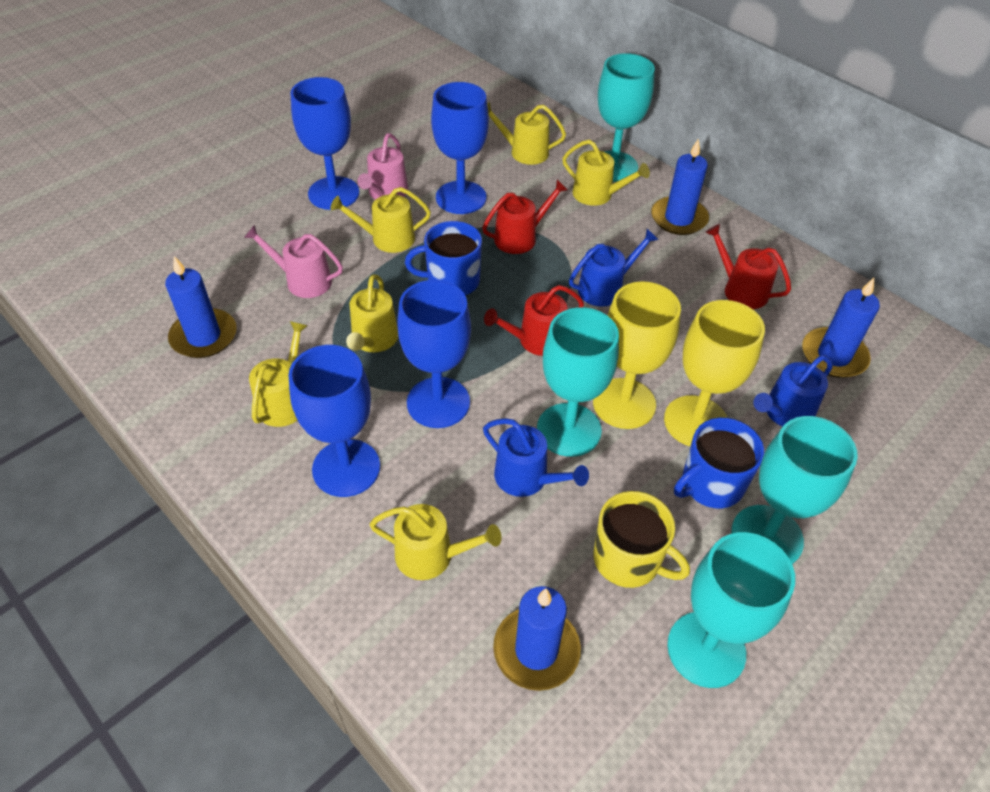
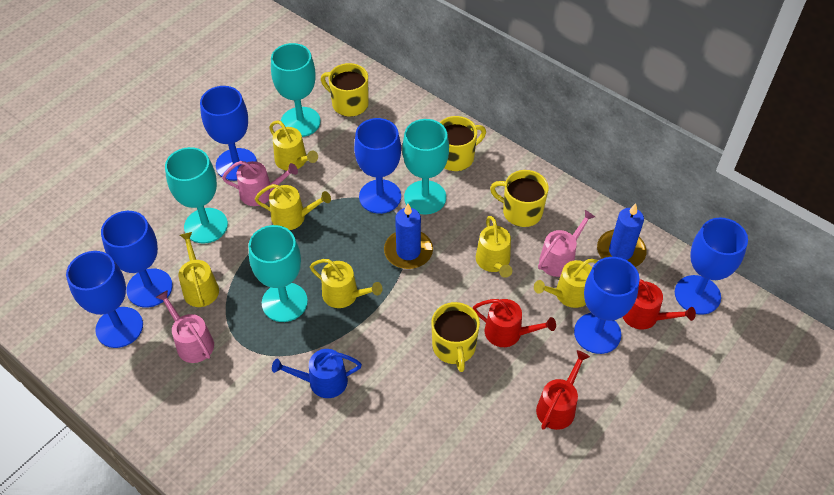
blue candle: [165,256,237,358] [493,586,581,691] [651,138,709,235] [802,278,880,378] = 4 -> [384,204,433,269] [597,203,647,267] = 2
blue goblet: [289,345,380,497] [291,77,359,210] [397,280,471,428] [431,82,489,214] = 4 -> [66,251,143,348] [101,211,173,308] [200,86,257,181] [354,118,401,214] [574,257,640,354] [675,218,748,315] = 6
blue mug: [405,221,482,296] [674,418,764,508] = 2 -> none = 0
blue watering can: [483,418,589,497] [569,229,658,307] [753,355,833,427] = 3 -> [272,349,362,398] = 1
pink watering can: [244,225,343,298] [357,133,408,200] = 2 -> [156,290,214,363] [222,161,298,206] [538,210,595,277] = 3
yellow goblet: [593,281,681,429] [664,300,765,446] = 2 -> none = 0
yellow mug: [593,491,690,588] = 1 -> [321,63,369,117] [431,302,480,372] [439,116,486,171] [490,170,548,227] = 4

